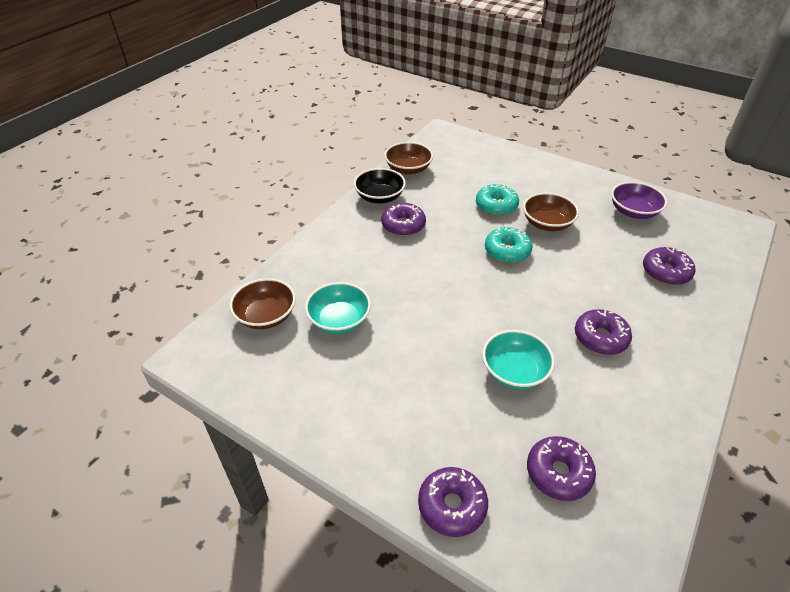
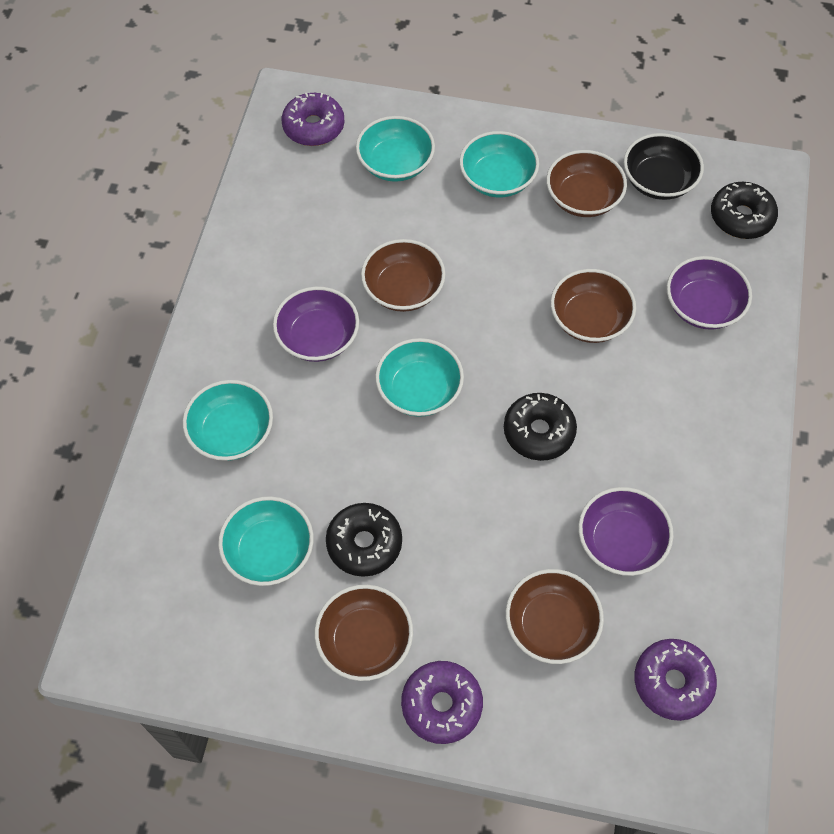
black donut: none = 0 -> [326,503,402,577] [504,393,577,461] [711,182,778,239] = 3
brown bowl: [230,278,296,329] [384,142,433,175] [523,193,579,231] = 3 -> [314,585,413,681] [361,239,445,312] [506,569,604,664] [546,150,627,217] [551,269,636,343] = 5
purple bowl: [611,182,667,219] = 1 -> [273,287,359,362] [578,487,673,576] [667,256,752,330] = 3
purple donut: [381,203,426,236] [418,467,488,537] [527,436,596,501] [575,309,632,355] [643,247,695,285] = 5 -> [282,93,344,146] [401,661,483,744] [635,639,717,721] = 3
turquoise bowl: [305,282,371,334] [482,330,555,389] = 2 -> [183,380,273,461] [218,496,314,586] [356,116,435,182] [375,338,464,417] [459,131,539,198] = 5
turquoise donut: [476,184,519,216] [485,227,532,263] = 2 -> none = 0

